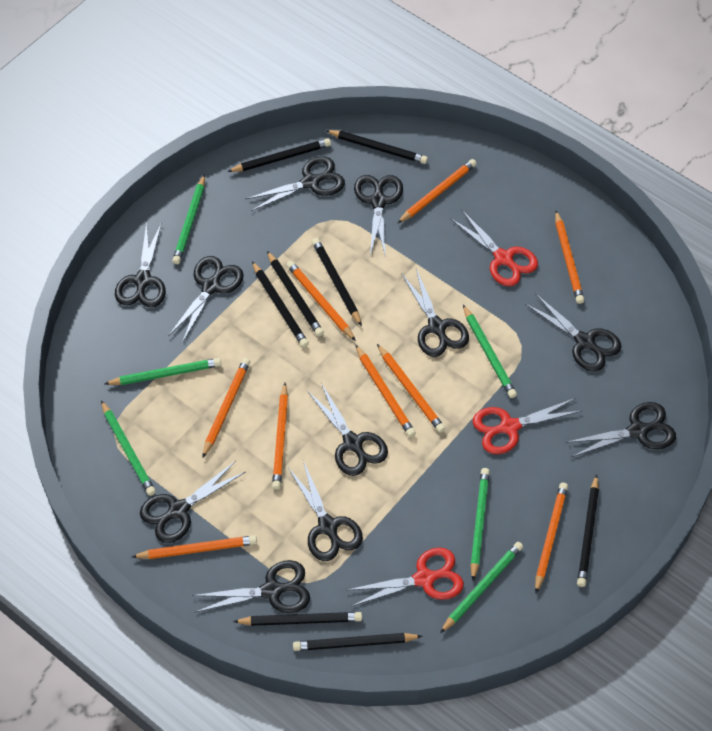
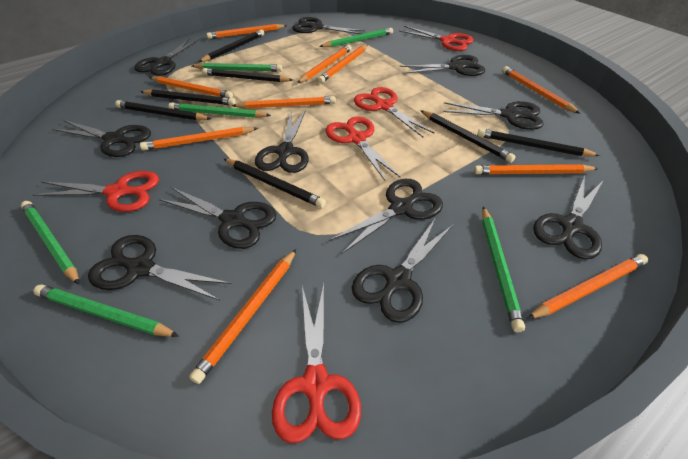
black pencil: [227,138,331,172] [233,612,362,626] [252,261,309,347] [267,251,324,336] [293,633,422,651] [312,238,362,326] [325,130,428,164] [577,474,599,587] = 8 -> [115,100,211,121] [140,89,236,106] [199,30,264,62] [202,68,293,82] [224,159,326,208] [420,110,516,163] [477,128,600,156] = 7
orange pencil: [132,535,257,559] [202,358,250,458] [272,383,288,490] [286,261,356,341] [355,344,416,437] [377,344,445,433] [398,159,477,223] [535,482,568,593] [555,211,584,304] = 9 -> [140,127,258,151] [149,76,233,98] [189,249,296,384] [207,24,287,39] [232,96,336,109] [297,45,352,83] [318,45,368,83] [474,164,599,175] [502,66,580,114] [527,254,648,319] = 10
red scissors: [347,547,464,606] [450,210,538,286] [473,398,581,454] = 3 -> [33,171,159,212] [272,284,361,444] [326,116,400,180] [354,87,434,137] [399,26,474,51] = 5

